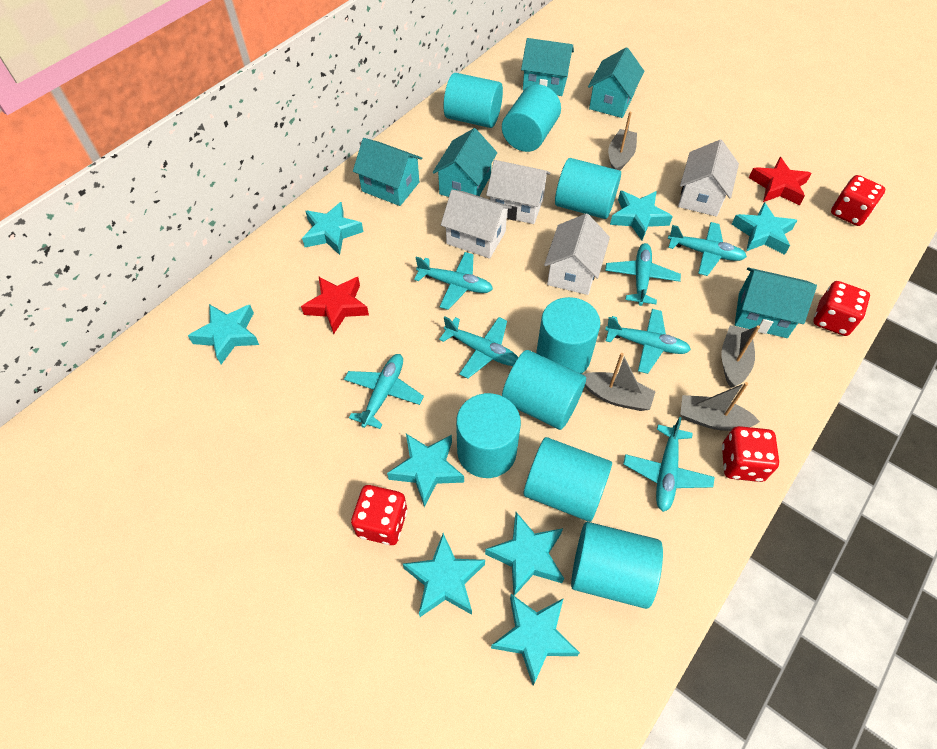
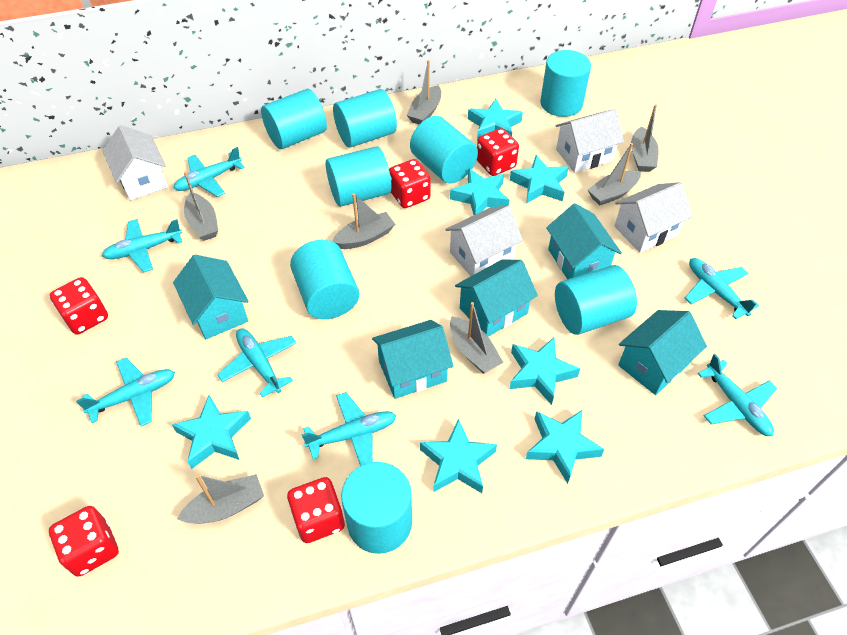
grey boat: [583,353,656,411] [608,112,637,170] [680,382,760,431] [721,325,760,388] = 4 -> [177,474,264,524] [184,171,218,241] [332,193,395,249] [407,60,441,124] [450,302,503,374] [588,143,641,205] [631,104,659,172] = 7
red dice: [351,485,407,545] [722,426,779,482] [813,281,870,336] [831,175,885,226] = 4 -> [49,506,119,577] [50,277,108,334] [287,477,345,543] [389,159,431,208] [477,128,519,176] = 5
red star: [301,276,369,334] [749,157,812,205] = 2 -> none = 0
turquoise star: [188,304,259,364] [302,202,363,255] [387,434,464,507] [403,533,485,617] [485,512,564,596] [491,594,580,686] [610,190,673,240] [732,202,797,255] = 8 -> [172,395,251,469] [420,419,497,493] [450,168,509,215] [468,99,523,140] [510,155,569,204] [510,338,580,405] [526,410,605,484] = 7

